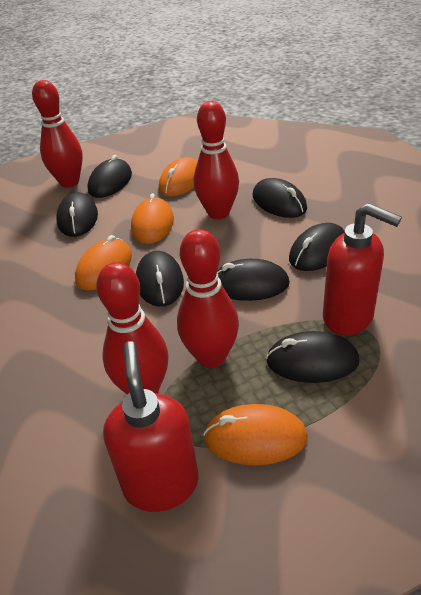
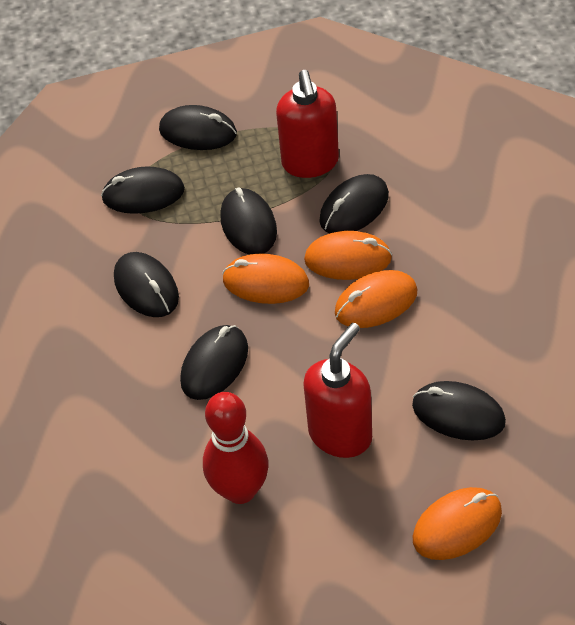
red bowling pin: [32,80,83,188] [96,262,169,395] [177,229,239,368] [194,101,239,219] = 4 -> [203,392,269,504] = 1

